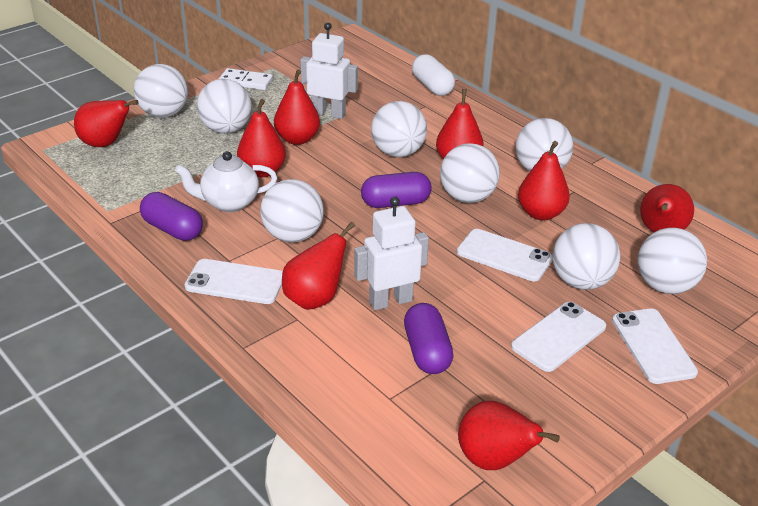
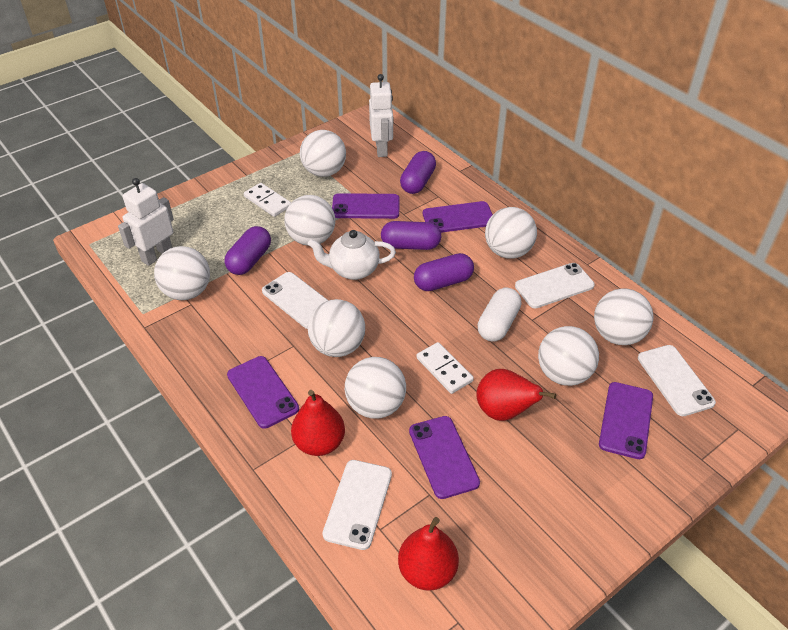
purple capsule: [140,192,203,241] [361,172,432,208] [404,303,453,374] = 3 -> [224,226,271,275] [381,221,441,250] [400,151,436,194] [414,253,474,291] = 4
purple phone: none = 0 -> [227,356,299,429] [332,193,400,219] [409,416,480,499] [423,201,493,233] [599,382,653,459] = 5
red pear: [74,100,139,147] [237,99,286,177] [274,69,320,145] [282,222,355,310] [436,89,484,159] [458,401,560,470] [518,141,570,220] [640,184,694,232] = 8 -> [291,390,345,456] [398,517,459,591] [476,369,556,421] = 3
white domino: [219,68,273,90] = 1 -> [244,183,291,217] [417,342,474,394] = 2

